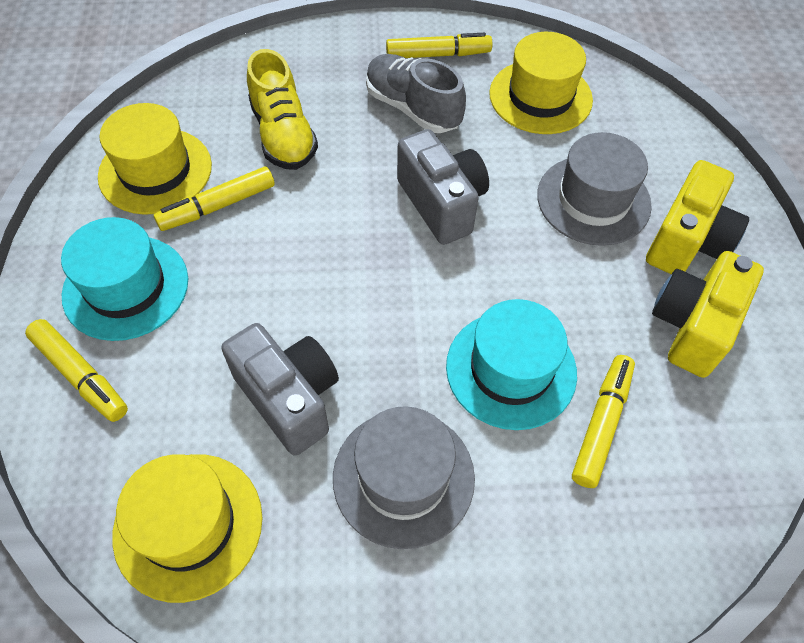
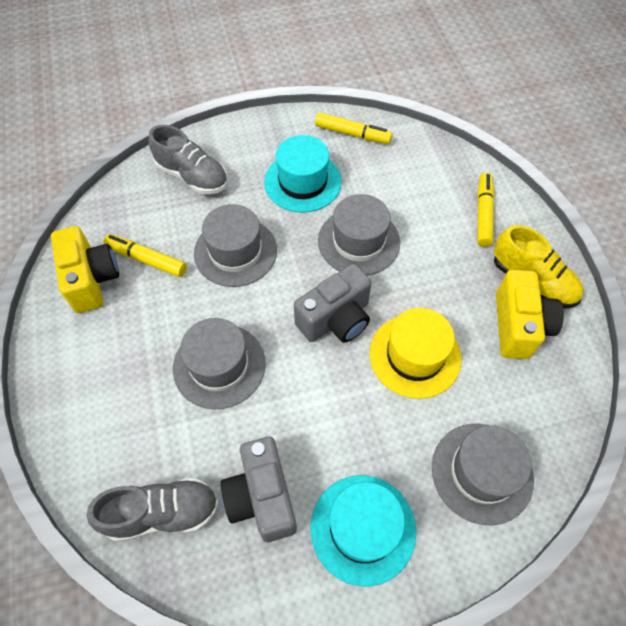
grey hat: [333,406,475,549] [537,132,652,246] = 2 -> [173,318,265,410] [194,204,277,287] [318,194,400,276] [432,423,534,525] = 4
grey shoe: [366,54,466,133] = 1 -> [87,477,219,542] [149,125,228,194] = 2
yellow hat: [98,103,212,215] [112,454,262,603] [489,32,593,134] = 3 -> [370,308,462,399] = 1
yellow marker: [25,319,128,422] [154,167,275,231] [386,33,492,58] [572,355,635,488] = 4 -> [104,234,187,277] [315,112,392,144] [477,173,494,247] = 3

